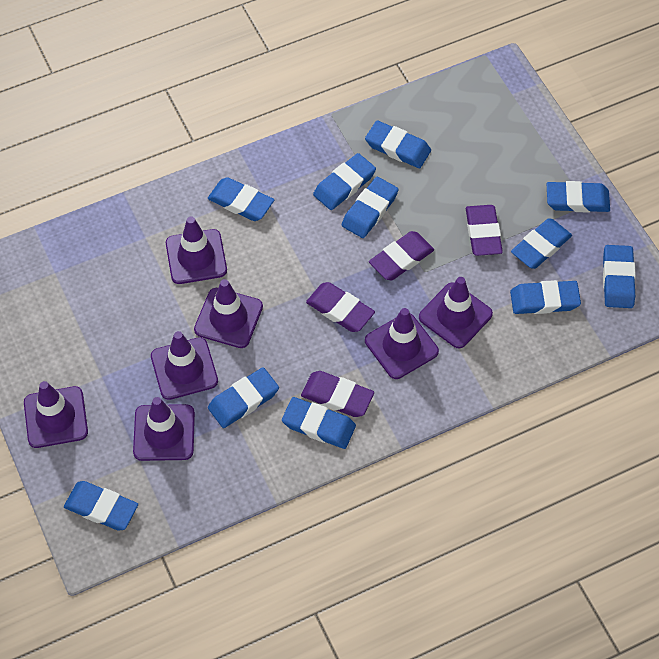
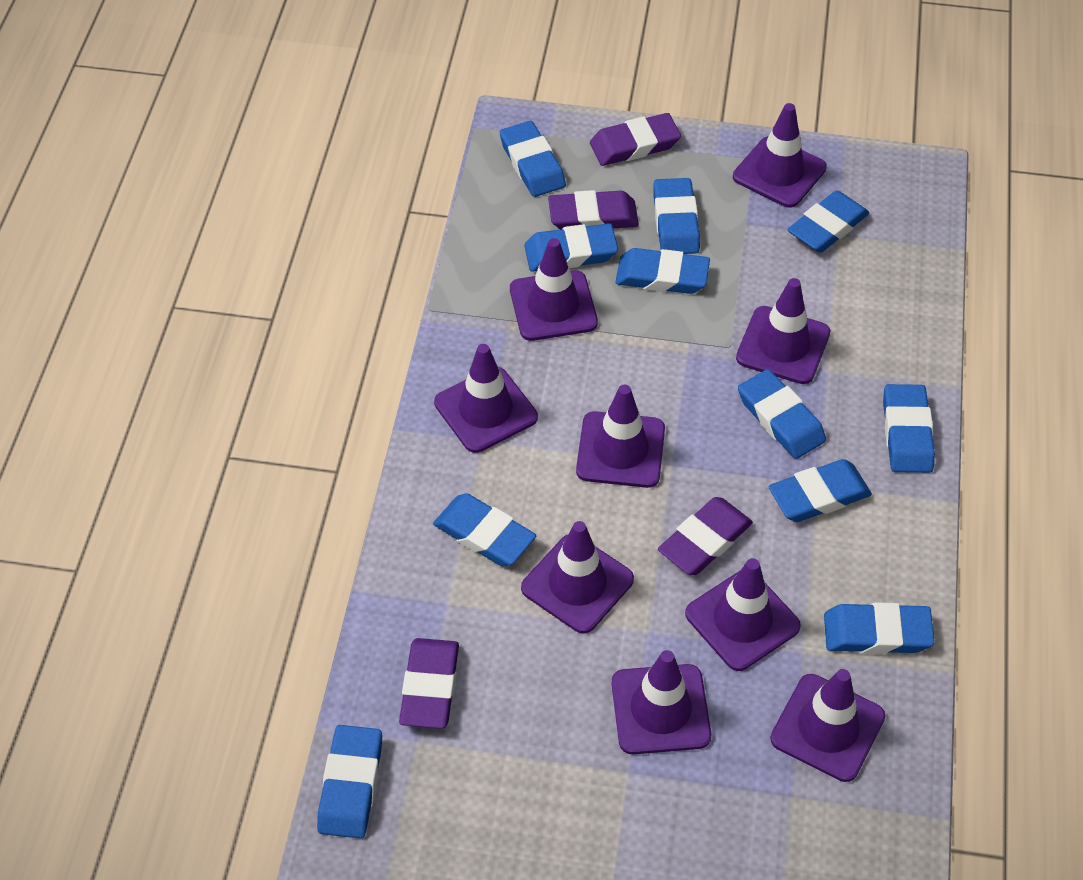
purple traffic cone: [24,381,88,448] [133,397,195,461] [151,331,218,400] [166,217,227,284] [194,279,263,348] [365,308,439,379] [419,277,493,349] = 7 -> [434,344,538,453] [510,238,598,341] [521,521,634,634] [576,384,665,488] [612,650,711,754] [685,558,801,671] [733,103,827,208] [736,278,830,384] [770,669,885,782] = 9

